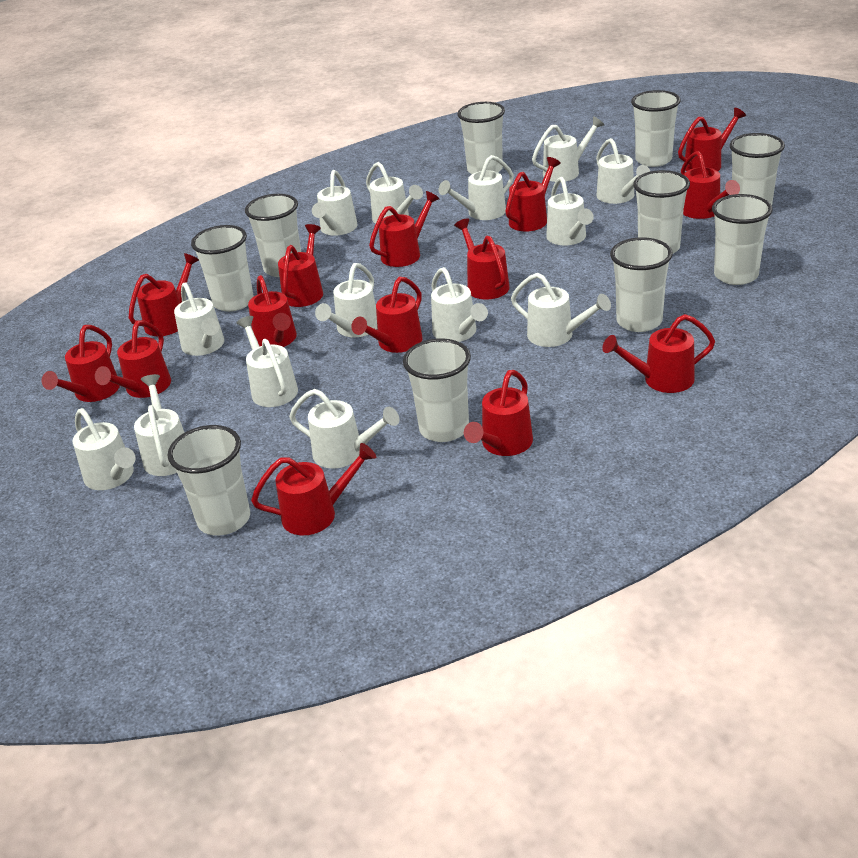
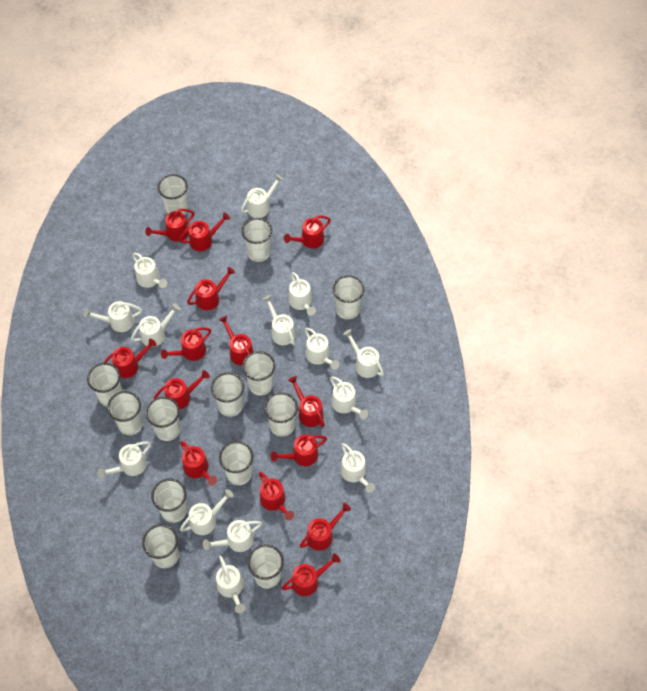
white cup: [168,425,250,536] [191,225,254,312] [245,194,301,277] [403,338,471,442] [457,102,505,174] [610,237,673,332] [631,90,681,167] [633,170,690,253] [712,194,773,285] [729,133,785,205] = 10 -> [87,363,123,407] [107,391,143,435] [142,524,179,568] [146,397,181,441] [151,478,187,523] [157,174,188,216] [211,372,244,417] [219,441,253,485] [241,218,272,262] [242,351,275,396] [248,544,284,589] [264,392,298,437] [333,275,364,320] = 13

